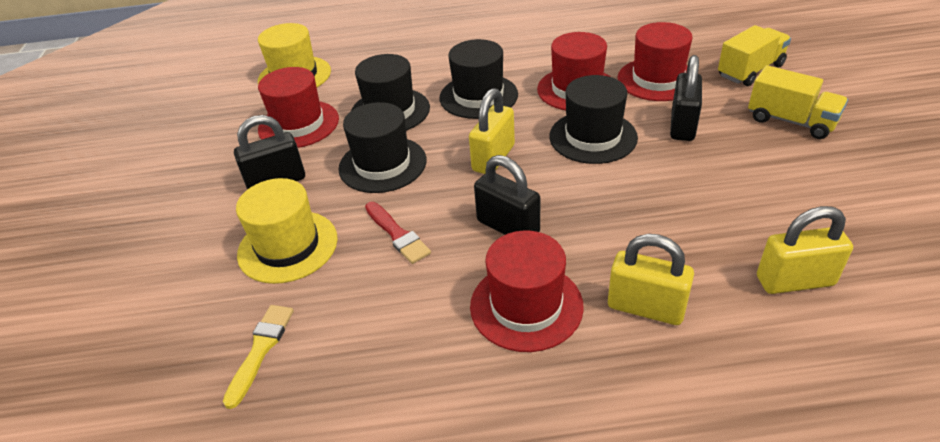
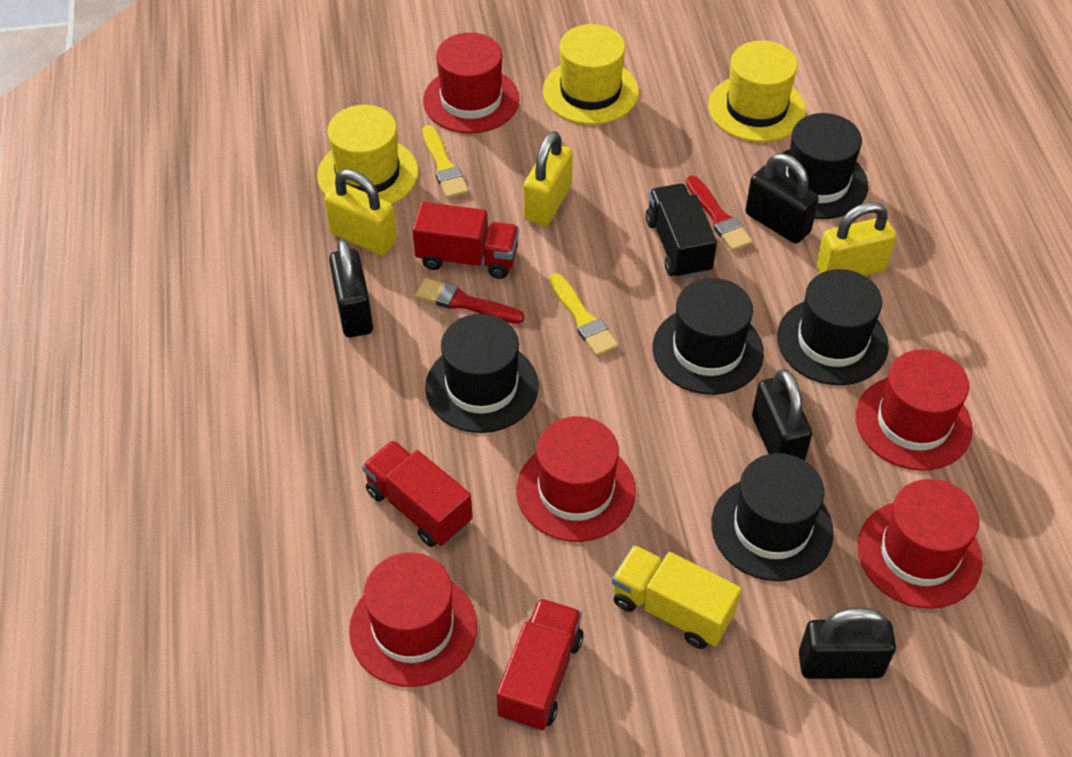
black hat: [338,102,426,193] [351,54,430,131] [439,39,518,119] [549,75,638,164] = 4 -> [425,314,539,433] [653,278,764,395] [711,453,834,581] [776,113,868,219] [777,269,889,385] = 5
black padlock: [234,115,305,190] [474,155,540,235] [670,55,702,141] = 3 -> [329,239,373,337] [746,154,819,244] [752,369,812,461] [799,607,896,679] = 4
black truck: none = 0 -> [645,183,717,279] = 1
red brush: [365,202,431,264] = 1 -> [415,278,524,324] [686,176,753,251] = 2
red hat: [258,67,339,148] [470,231,584,352] [537,32,610,110] [618,22,693,101] = 4 -> [349,552,477,687] [423,32,520,134] [516,416,636,542] [856,349,973,471] [857,479,983,609] = 5
red truck: none = 0 -> [362,440,473,547] [412,202,519,279] [497,598,583,731] = 3
yellow brush: [223,305,294,409] = 1 -> [422,125,469,199] [549,273,618,357] = 2
yellow hat: [236,178,338,284] [258,23,331,87] = 2 -> [317,105,418,204] [543,24,639,125] [708,40,806,142] = 3
yellow truck: [718,25,791,86] [748,65,848,139] = 2 -> [612,545,741,649] = 1

